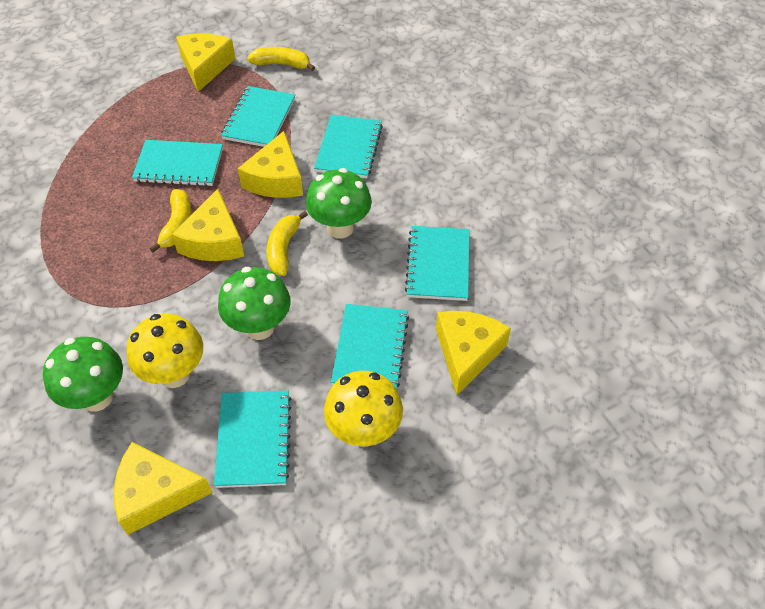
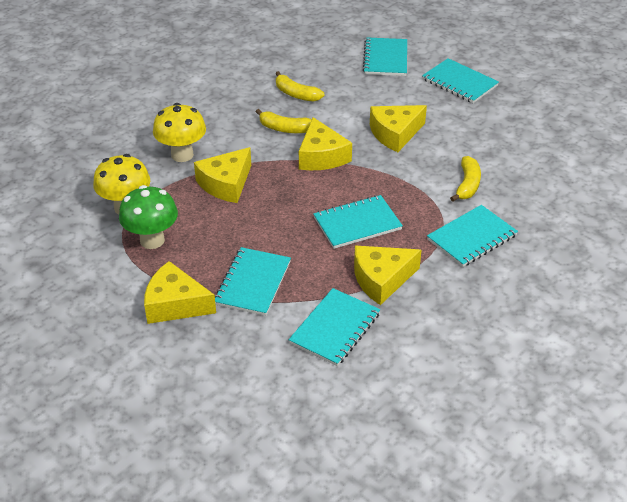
green mushroom: [43,337,123,412] [218,267,291,340] [306,168,372,239] = 3 -> [119,185,178,249] = 1

